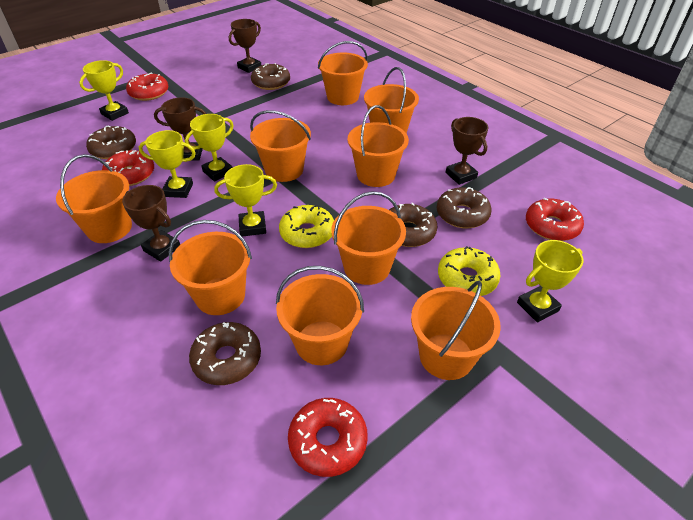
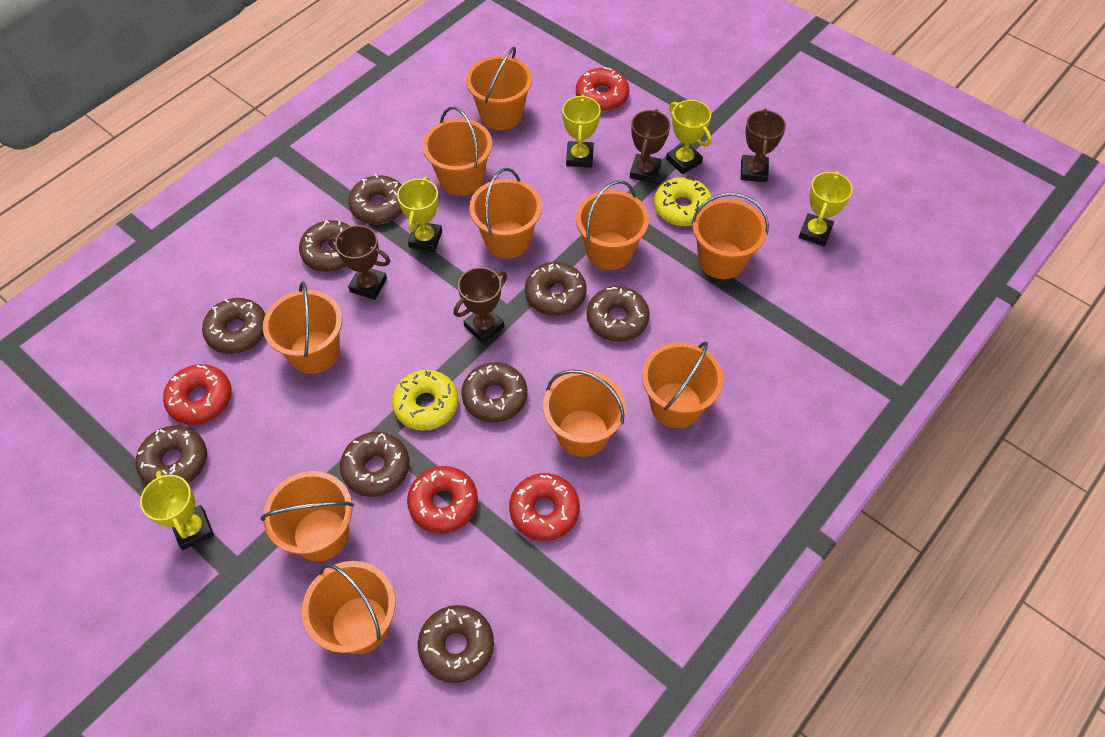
brown donut: [86,125,136,159] [189,322,261,385] [251,63,290,90] [389,203,438,247] [437,187,492,229] = 5 -> [136,426,207,485] [202,298,266,354] [299,220,350,272] [340,432,409,497] [348,174,402,224] [418,605,494,683] [461,362,527,422] [525,262,587,316] [587,286,650,342] = 9
orange bucket: [56,154,132,243] [169,220,252,315] [250,110,311,182] [276,266,364,365] [318,41,368,105] [331,191,406,285] [348,105,409,187] [364,67,419,133] [411,281,501,380] = 9 -> [261,471,354,561] [263,281,342,374] [302,561,395,654] [423,106,492,196] [466,46,532,130] [469,168,542,258] [543,369,626,457] [576,180,649,270] [642,341,724,428] [692,193,769,279] = 10

